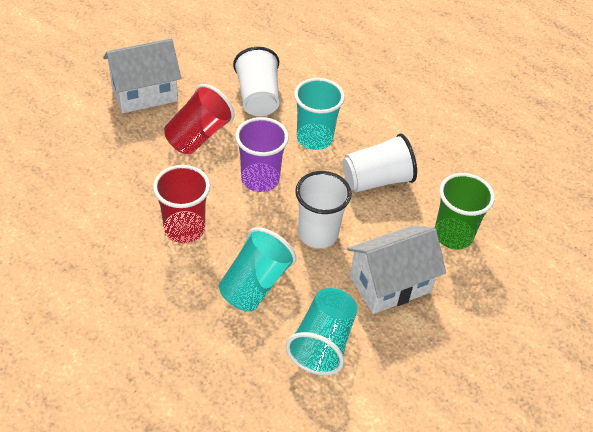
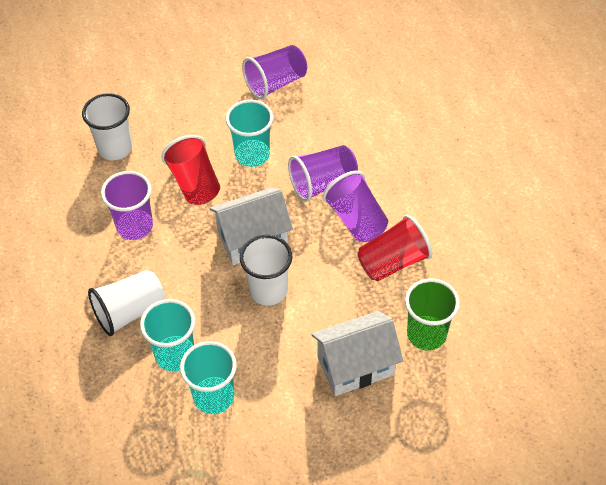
purple cup: [235,117,289,192] = 1 -> [101,171,153,240] [242,45,307,100] [288,145,358,202] [323,171,388,242] = 4

